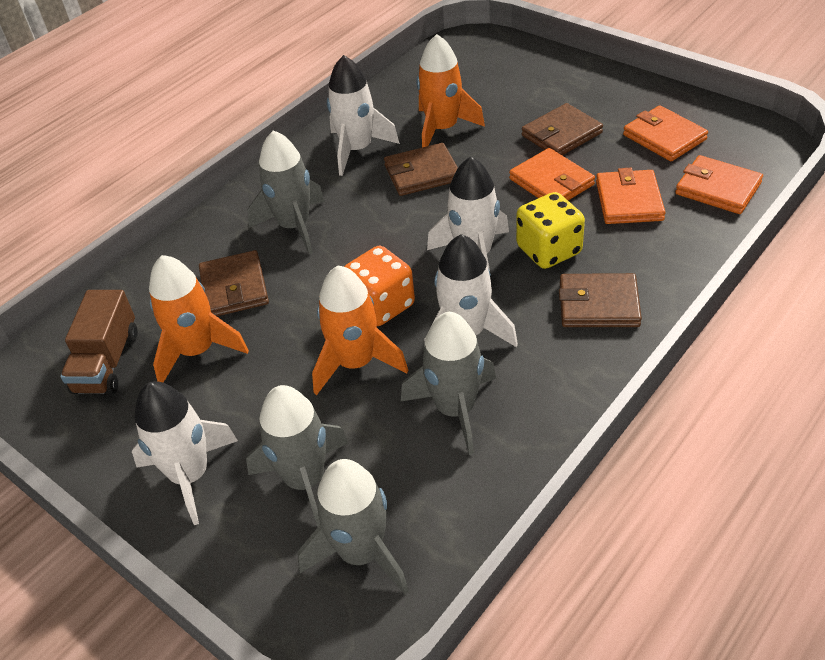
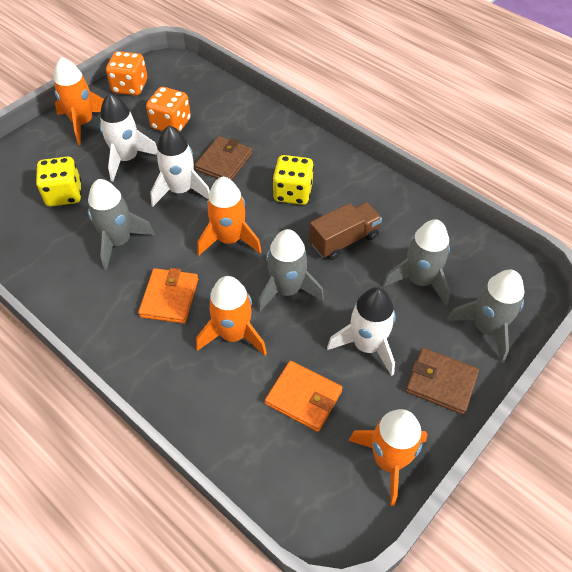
brown wallet: [199,250,269,316] [384,143,458,196] [522,103,603,155] [559,273,642,327] = 4 -> [195,136,252,180] [406,348,479,415] = 2
orange dice: [344,246,415,326] = 1 -> [106,51,147,96] [146,87,191,132] = 2
orange rocket: [149,255,249,383] [312,265,408,395] [416,34,485,147] = 3 -> [54,57,104,145] [196,276,267,356] [197,177,262,256] [348,409,428,506] = 4
orange wallet: [509,148,595,200] [596,168,666,224] [623,105,708,161] [675,155,763,214] = 4 -> [138,268,198,324] [265,361,343,432] = 2
white rocket: [132,381,238,525] [327,55,400,176] [424,234,518,347] [427,157,509,271] = 4 -> [100,93,157,181] [150,126,210,207] [327,287,396,376] = 3
yellow dice: [516,192,585,269] = 1 -> [36,157,81,206] [272,155,314,205] = 2

